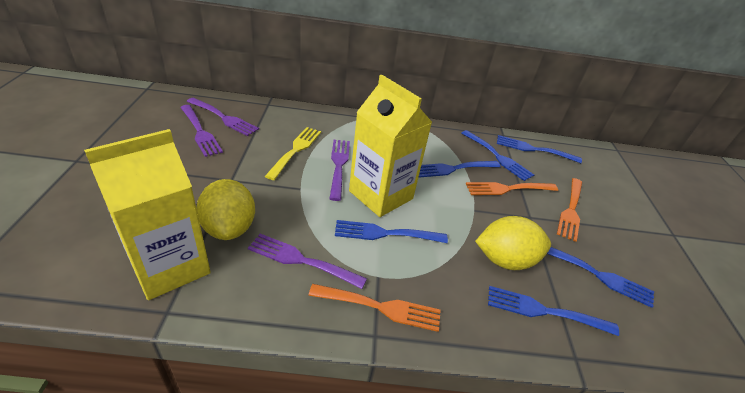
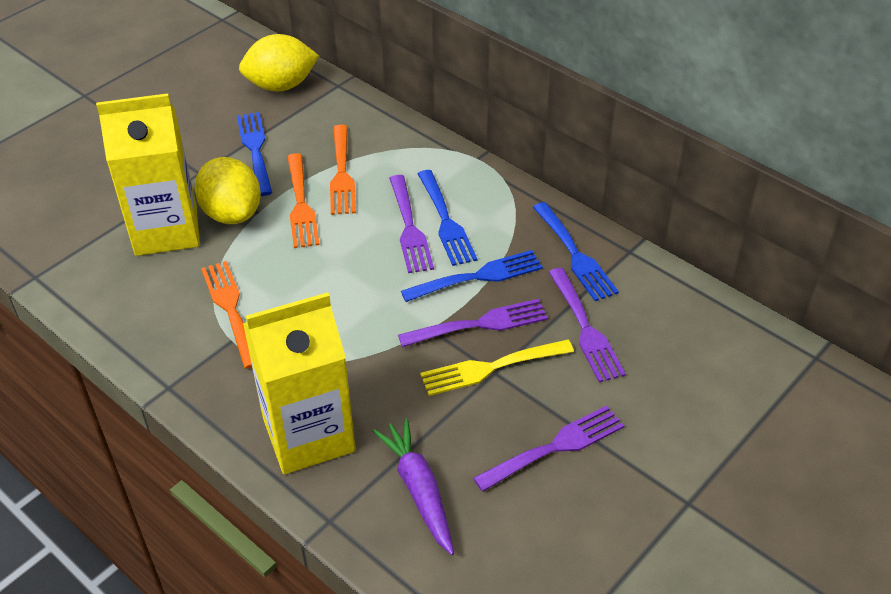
blue fork: [335,220,448,243] [418,161,501,178] [461,130,534,181] [488,286,619,336] [497,135,582,163] [547,247,654,308] = 6 -> [237,112,272,196] [401,250,543,302] [418,170,477,266] [533,202,619,301] = 4
purple carrot: none = 0 -> [373,418,454,555] = 1

